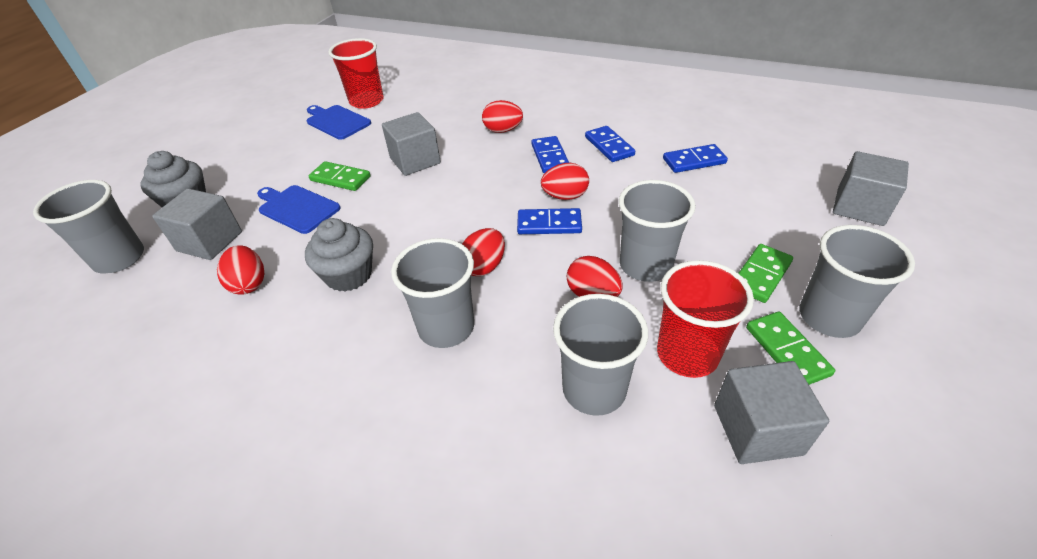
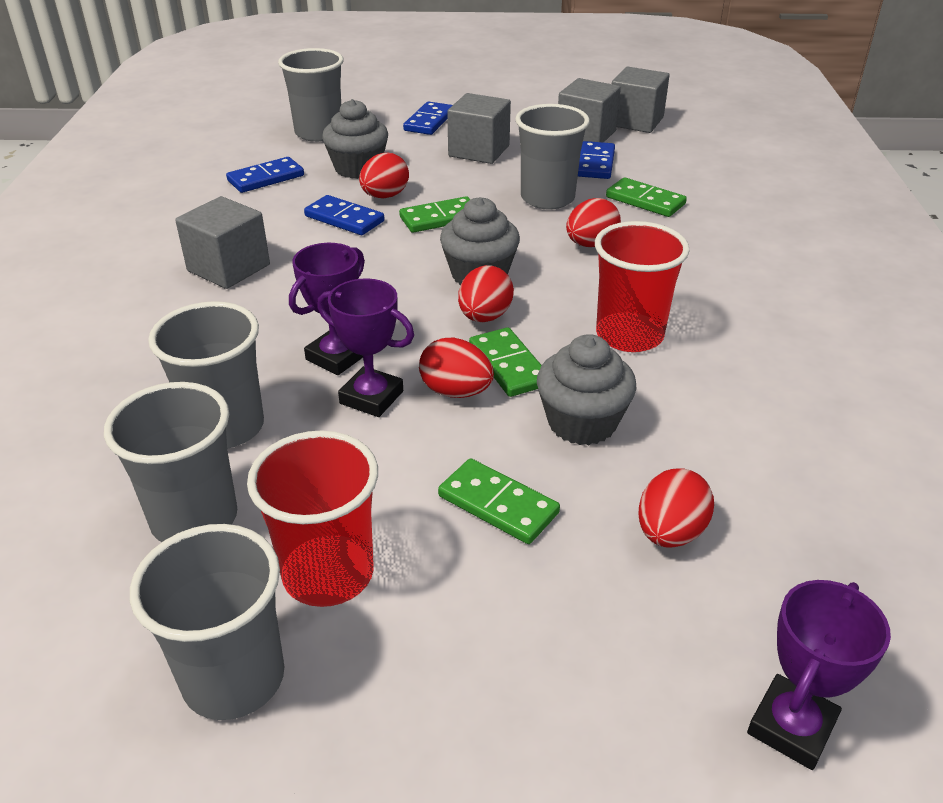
blue cutting board: [257,185,340,234] [307,105,371,140] = 2 -> none = 0
green domino: [309,161,370,191] [738,244,793,303] [746,312,835,385] = 3 -> [399,196,470,233] [438,458,560,544] [469,327,542,397] [606,177,687,217] = 4
grey cupcake: [140,151,206,207] [305,218,373,292] = 2 -> [322,99,388,179] [440,197,520,285] [537,334,637,445] = 3
purple trophy: none = 0 -> [289,243,365,375] [317,278,414,417] [747,580,891,770] = 3

